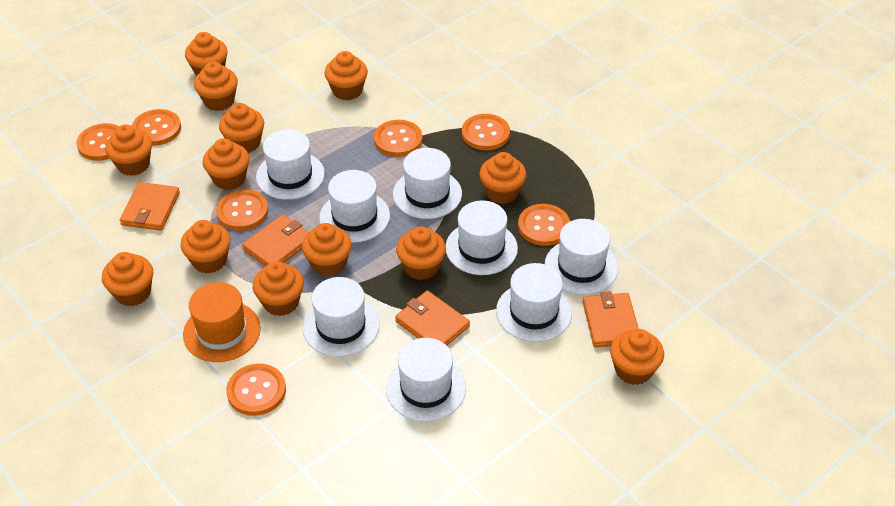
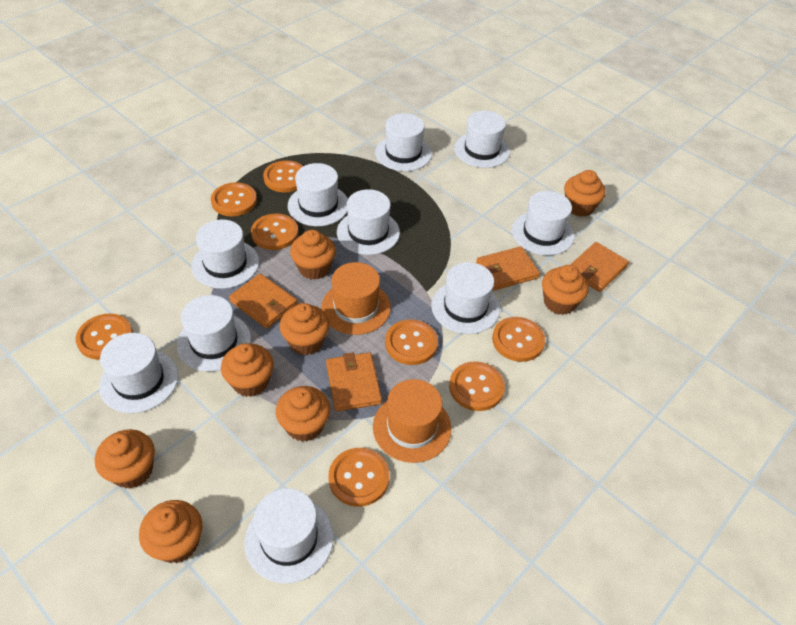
orange button: [76,123,119,161] [132,109,181,146] [216,190,268,231] [226,364,286,416] [374,120,422,157] [462,114,510,151] [518,204,570,246] = 7 -> [76,314,133,360] [211,182,257,216] [251,214,298,250] [263,160,303,193] [329,448,390,507] [385,319,438,365] [449,361,505,411] [492,317,545,362] = 8
orange cupcake: [102,252,153,306] [105,124,152,176] [180,220,231,273] [185,32,228,76] [194,61,238,111] [203,138,249,190] [219,103,264,153] [253,261,304,316] [302,223,352,277] [324,51,368,100] [396,226,446,280] [479,152,526,204] [610,329,664,385] = 13 -> [95,429,155,488] [139,500,202,563] [221,343,274,397] [276,386,330,442] [280,303,330,355] [290,230,336,280] [542,265,589,315] [564,170,606,217] = 8
orange hat: [183,282,261,362] = 1 -> [321,262,391,335] [373,379,451,463] = 2
white hat: [256,130,325,200] [303,277,379,357] [319,170,390,243] [386,338,466,422] [393,148,462,219] [446,201,518,275] [496,263,572,342] [545,219,618,295] = 8 -> [99,333,178,413] [177,295,251,372] [192,220,259,289] [245,488,334,584] [288,163,348,226] [337,189,400,255] [375,113,432,171] [431,262,500,334] [454,110,510,168] [512,191,574,255] = 10

